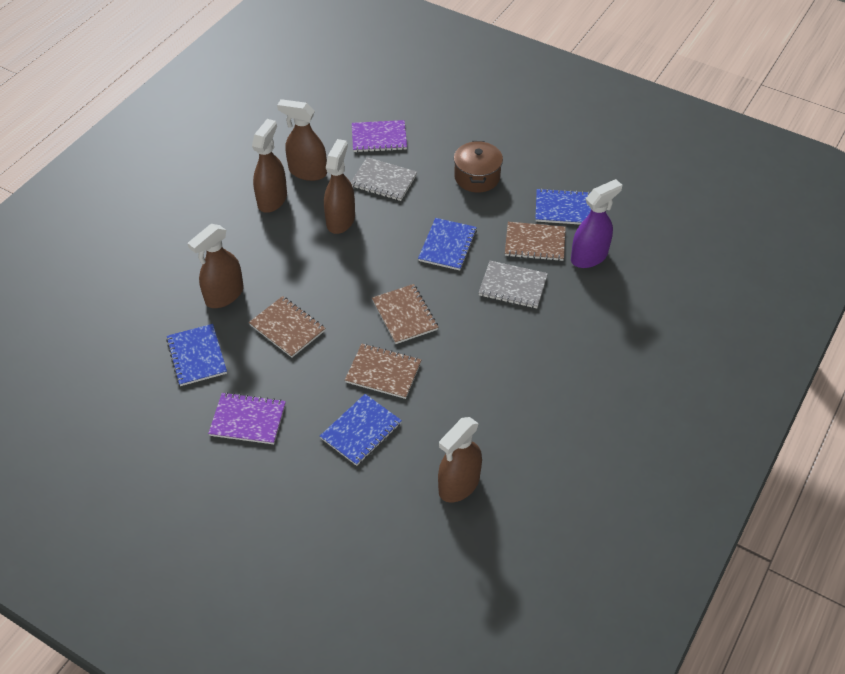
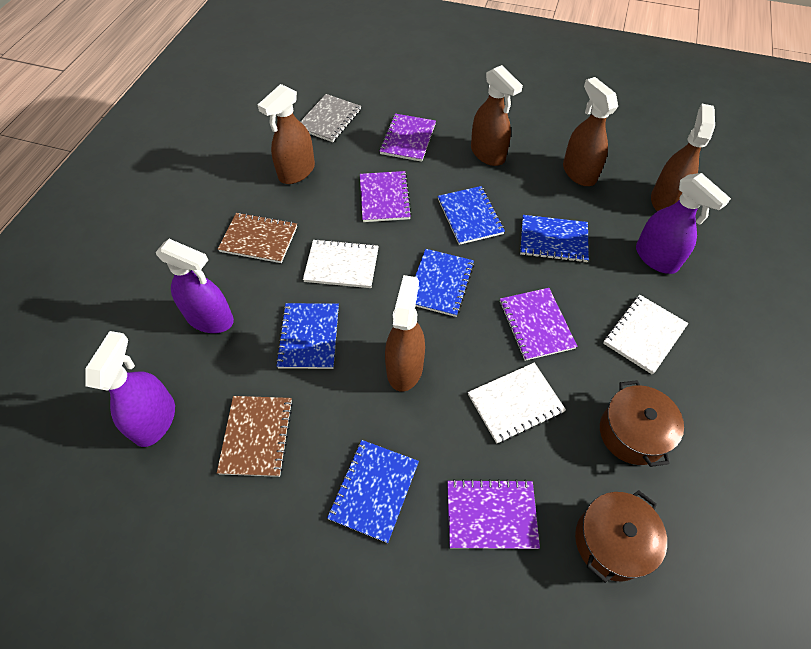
blue notebook: [166,324,227,386] [320,394,402,466] [418,218,477,270] [535,188,591,225] = 4 -> [276,303,339,369] [327,440,419,543] [415,249,474,317] [438,186,505,245] [520,215,589,263] = 5
brown notebook: [249,296,325,358] [345,344,421,399] [372,284,438,344] [505,222,566,261] = 4 -> [217,396,293,477] [218,212,297,263] = 2
brown pot: [454,141,503,193] = 1 -> [575,490,667,583] [600,380,684,467] = 2
grey notebook: [351,157,417,201] [478,261,548,308] = 2 -> [300,94,361,142] = 1
purple notebook: [208,392,286,444] [352,120,407,152] = 2 -> [360,171,412,222] [379,114,436,162] [447,479,540,549] [500,288,577,361] = 4
purple spray bottle: [571,179,622,268] = 1 -> [86,331,175,447] [156,239,234,333] [636,173,731,274] = 3
white notebook: none = 0 -> [303,239,379,288] [468,363,566,444] [603,295,688,374] = 3

